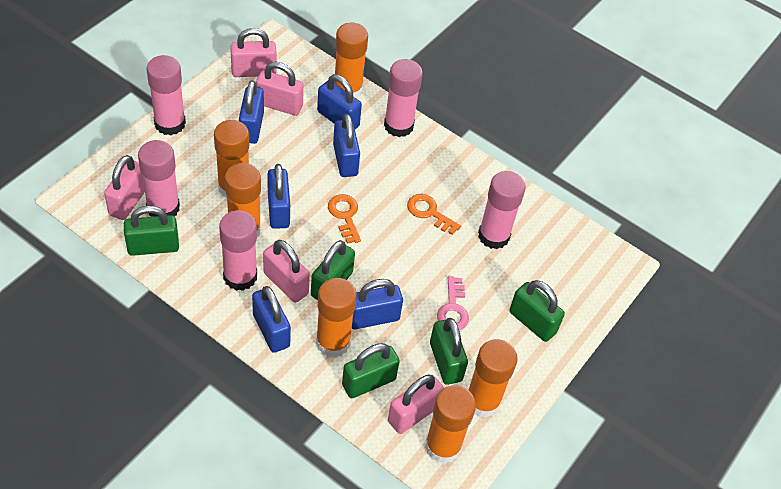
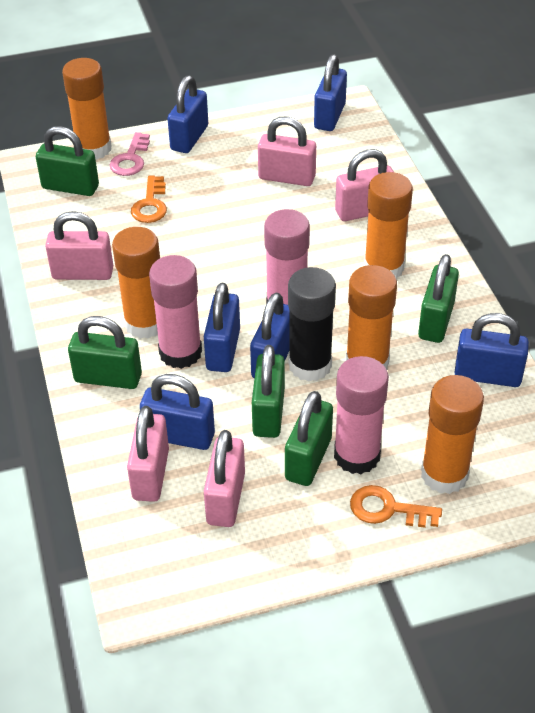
black glue stick: none = 0 -> [288,267,336,382] = 1
orange glue stick: [214,120,249,199] [225,163,261,237] [316,278,357,358] [334,23,368,99] [425,385,476,464] [469,339,518,418] = 6 -> [62,58,111,160] [112,227,160,339] [345,265,397,370] [364,172,413,279] [421,375,484,494] = 5
pink glue stick: [138,140,180,217] [147,55,186,136] [219,210,257,291] [384,59,423,137] [478,171,526,249] = 5 -> [149,255,202,369] [264,209,310,305] [334,356,389,474] = 3

